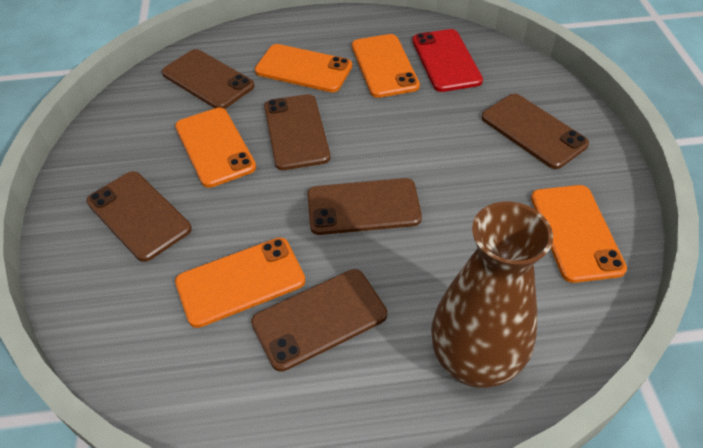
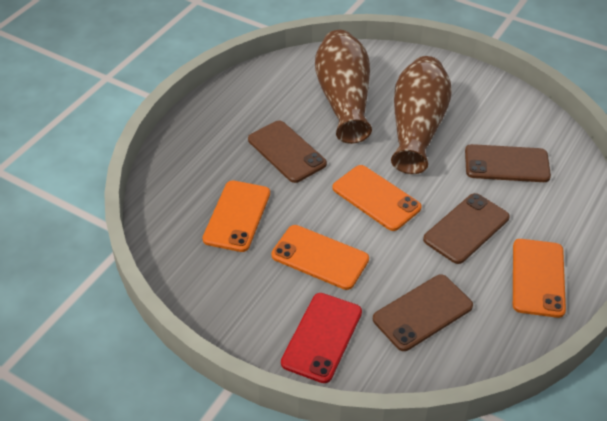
brown phone: [87,171,192,262] [162,49,254,109] [251,269,387,372] [264,94,330,170] [307,178,422,235] [482,94,589,169] = 6 -> [248,121,327,183] [373,275,473,351] [423,193,510,264] [465,144,551,182] = 4
brown vase: [431,202,553,388] = 1 -> [315,30,372,144] [391,56,452,174] = 2
orange phone: [175,108,256,188] [175,237,306,328] [255,44,352,92] [352,34,420,98] [531,185,627,283] = 5 -> [202,181,270,252] [271,225,369,290] [332,165,422,231] [513,239,566,318] = 4

